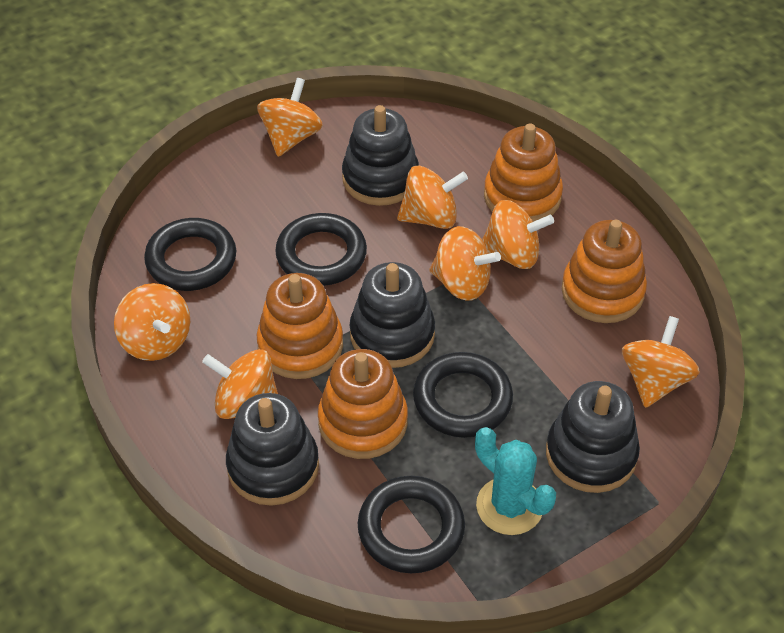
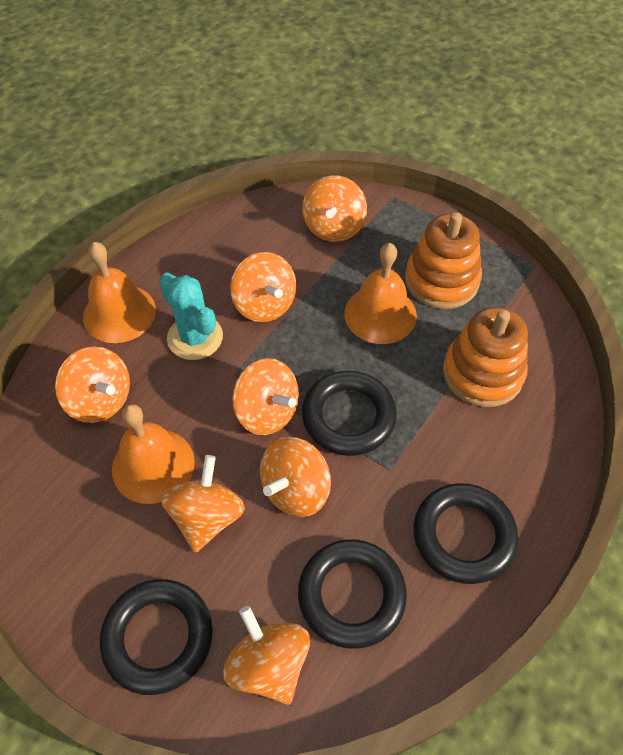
black stacking toy: [226,393,319,506] [342,105,419,206] [350,262,435,368] [546,381,640,493] = 4 -> none = 0
orange bell: none = 0 -> [83,242,156,343] [112,404,195,504] [344,243,417,344] = 3
orange stacking toy: [257,273,343,379] [318,349,408,459] [484,123,563,222] [562,220,647,323] = 4 -> [405,212,482,309] [443,307,528,407] = 2

